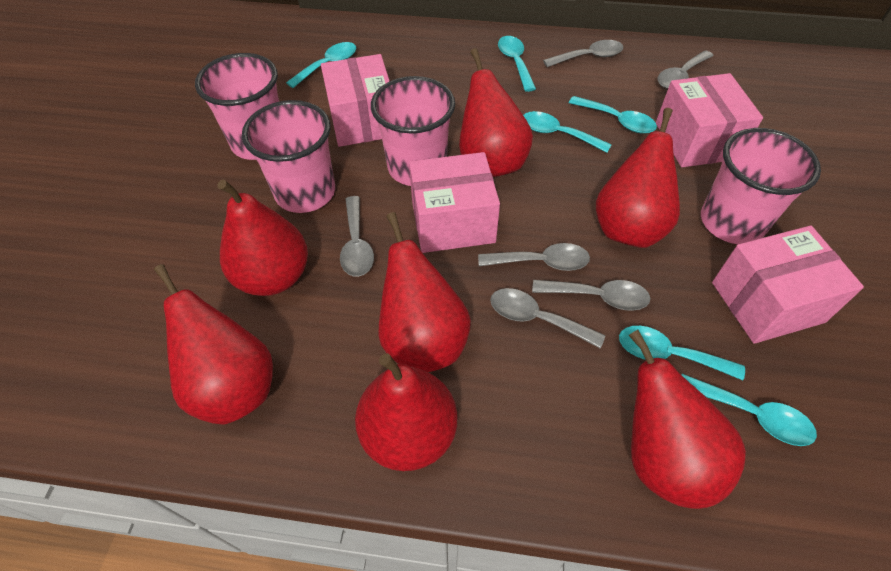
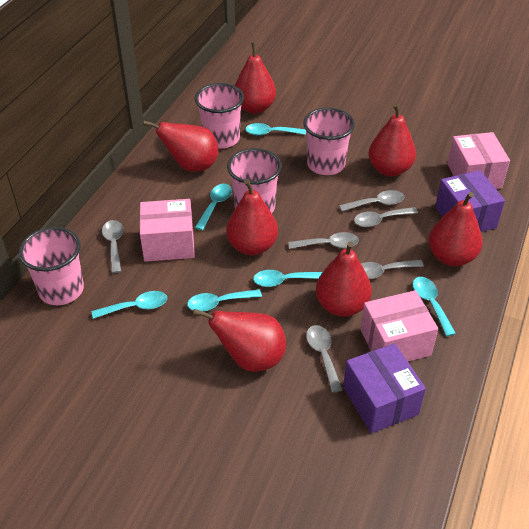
pink box: [321,54,390,147] [409,152,500,253] [656,73,763,167] [712,226,864,344] = 4 -> [139,199,195,262] [360,290,438,361] [447,132,510,189] = 3
purple box: none = 0 -> [343,343,426,433] [435,170,505,232] = 2

